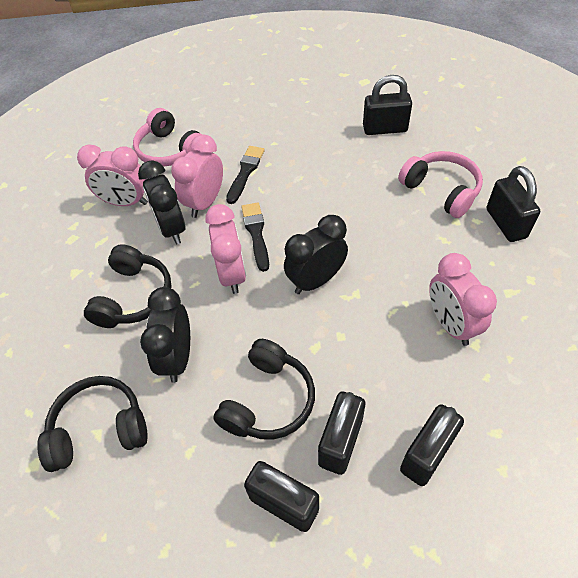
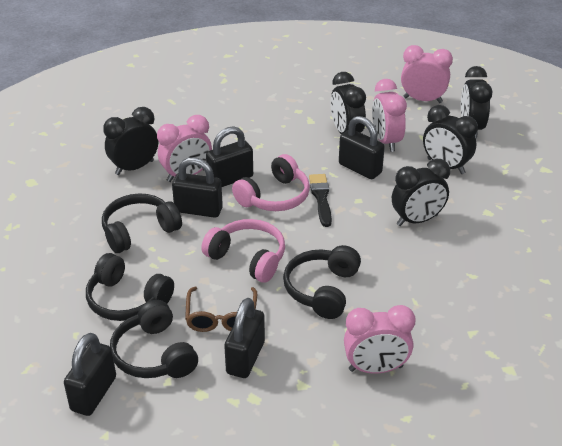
black brush: [226,146,265,204] [241,203,269,272] = 2 -> [309,174,332,227] = 1
black clock: [138,160,185,245] [140,287,190,383] [284,215,348,294] = 3 -> [103,107,158,175] [331,72,366,135] [392,159,450,226] [423,105,478,174] [461,66,492,138] = 5
black headphones: [37,376,148,472] [84,244,172,328] [213,339,315,440] = 3 -> [86,253,174,321] [102,194,182,253] [110,300,198,378] [283,245,361,319] = 4
brown glasses: none = 0 -> [185,287,257,332] = 1

